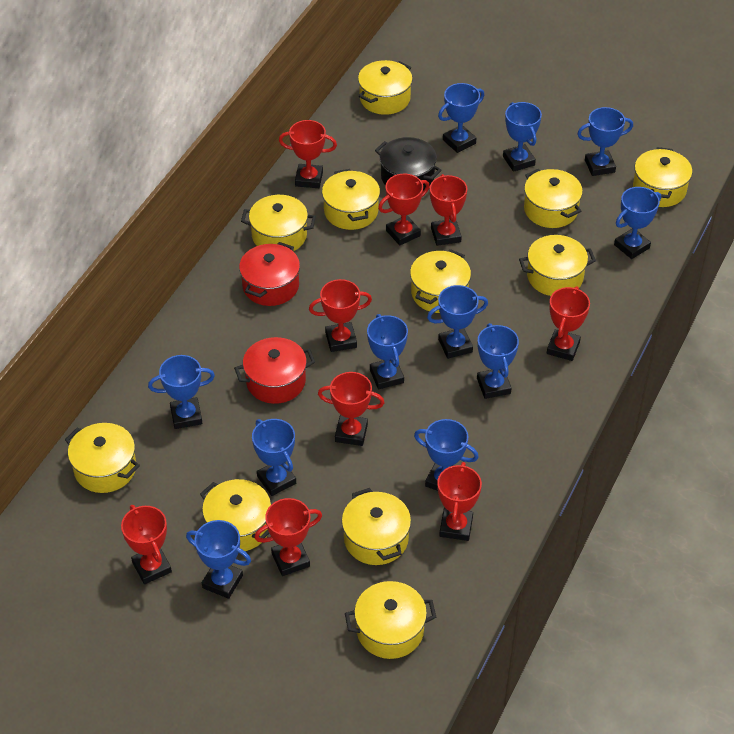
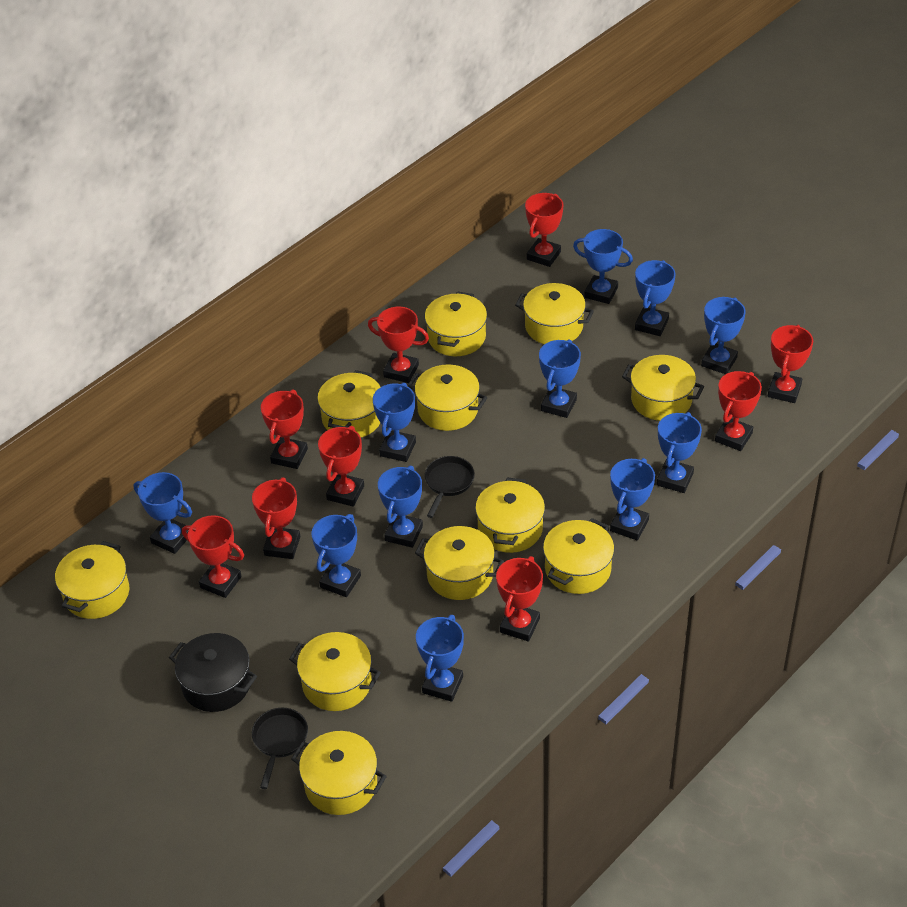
black pan: none = 0 -> [252,708,308,789] [425,456,475,518] = 2
red pot: [234,337,315,404] [239,242,300,306] = 2 -> none = 0

